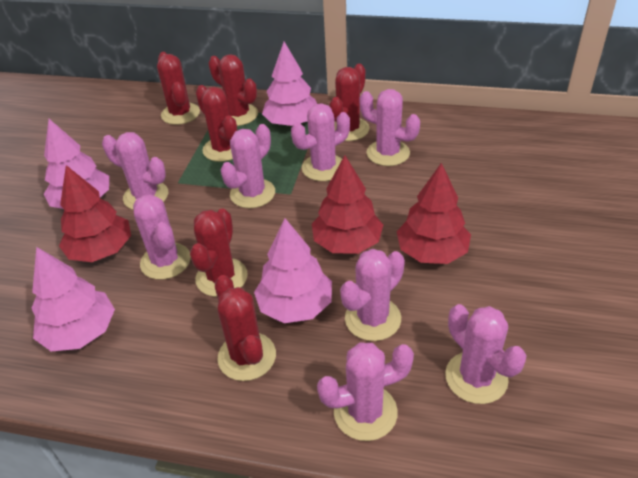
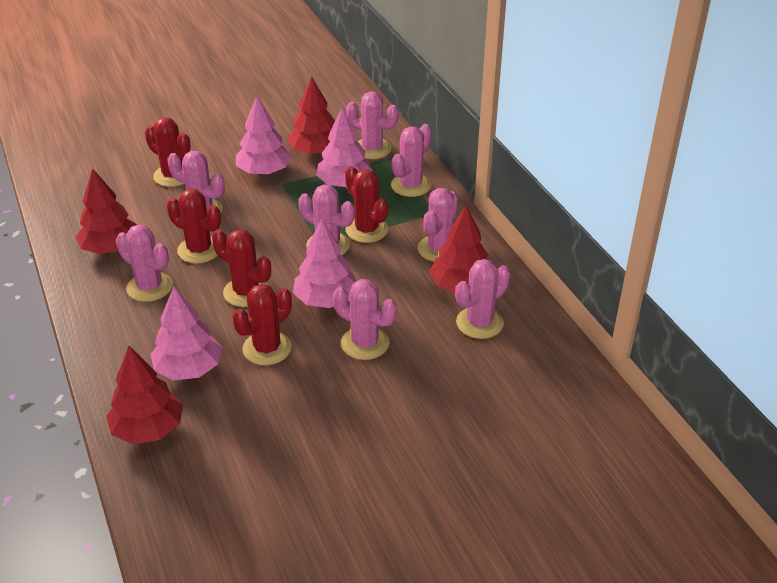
red cactus: [157,52,200,125] [190,208,248,297] [196,85,237,162] [208,54,258,126] [215,275,276,381] [329,64,369,141] = 6 -> [145,117,191,187] [167,189,221,264] [212,229,271,307] [232,284,292,365] [345,166,388,243] = 5
red tree: [59,165,131,262] [312,155,383,254] [397,163,471,264] = 3 -> [76,168,137,254] [106,346,183,444] [287,76,335,155] [429,206,488,292] = 4

